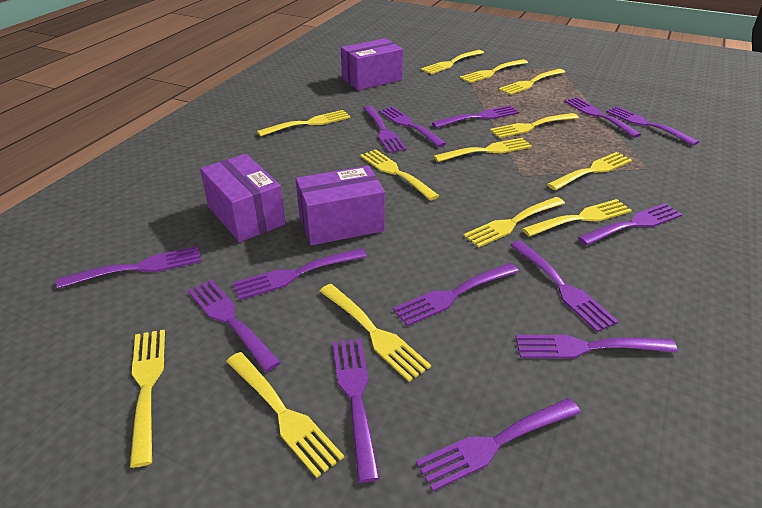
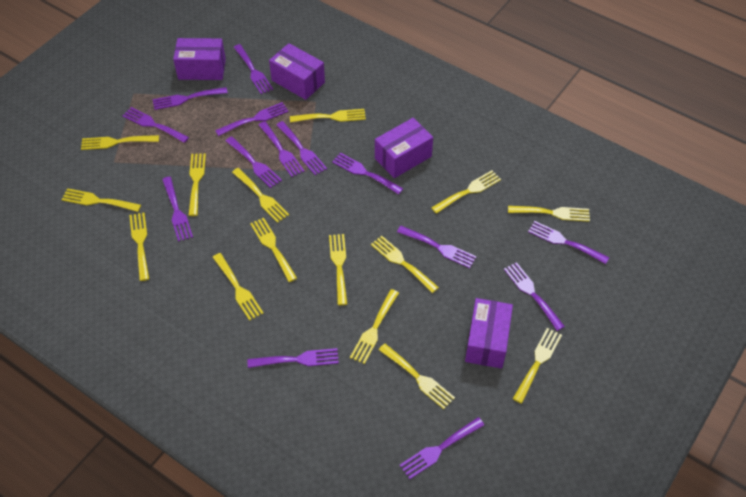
purple box: [200,154,286,242] [296,166,385,245] [341,38,403,90] = 3 -> [173,38,226,80] [269,43,325,100] [375,118,433,178] [465,298,513,369] = 4
yellow fork: [130,330,165,468] [226,352,344,478] [257,110,351,137] [320,284,431,382] [360,149,439,201] [421,50,484,74] [434,138,532,162] [460,59,528,83] [463,197,565,248] [490,113,579,138] [499,69,565,95] [522,199,632,237] [547,152,632,190] = 13 -> [61,188,141,212] [81,135,159,150] [129,213,149,281] [188,153,206,216] [213,253,264,321] [232,168,289,223] [250,218,297,282] [290,109,366,122] [329,234,347,305] [350,289,399,364] [371,236,439,293] [379,344,455,409] [431,170,501,214] [508,206,590,222] [513,328,562,404] = 15

